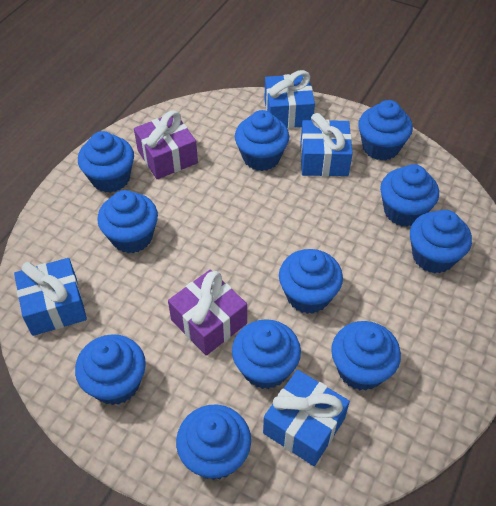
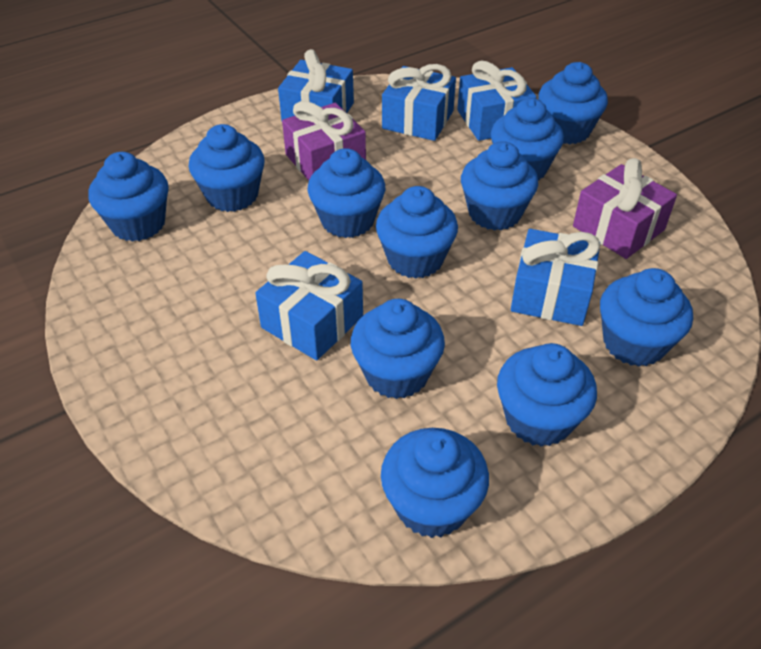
blue gift: [14,258,87,336] [263,370,350,466] [264,70,315,128] [300,113,353,176] = 4 -> [255,251,363,361] [278,49,354,120] [382,64,456,141] [457,61,537,141] [511,229,601,326] = 5

